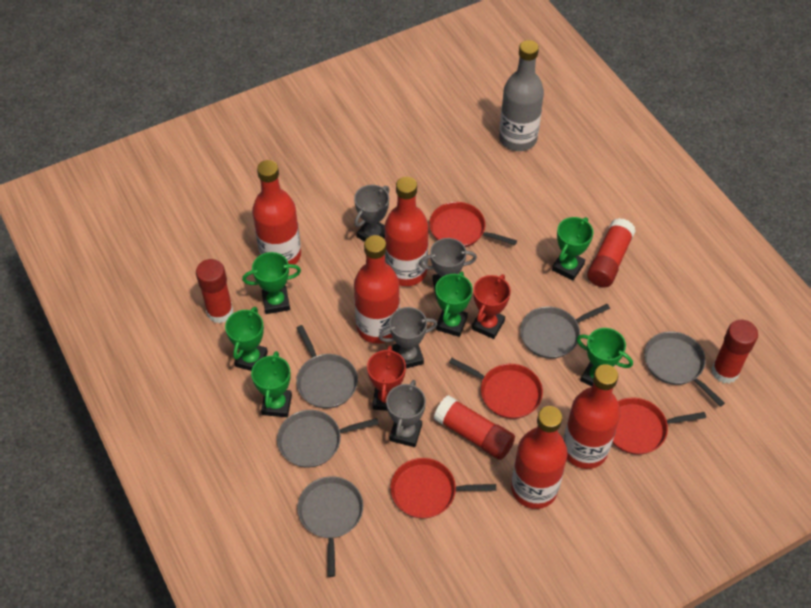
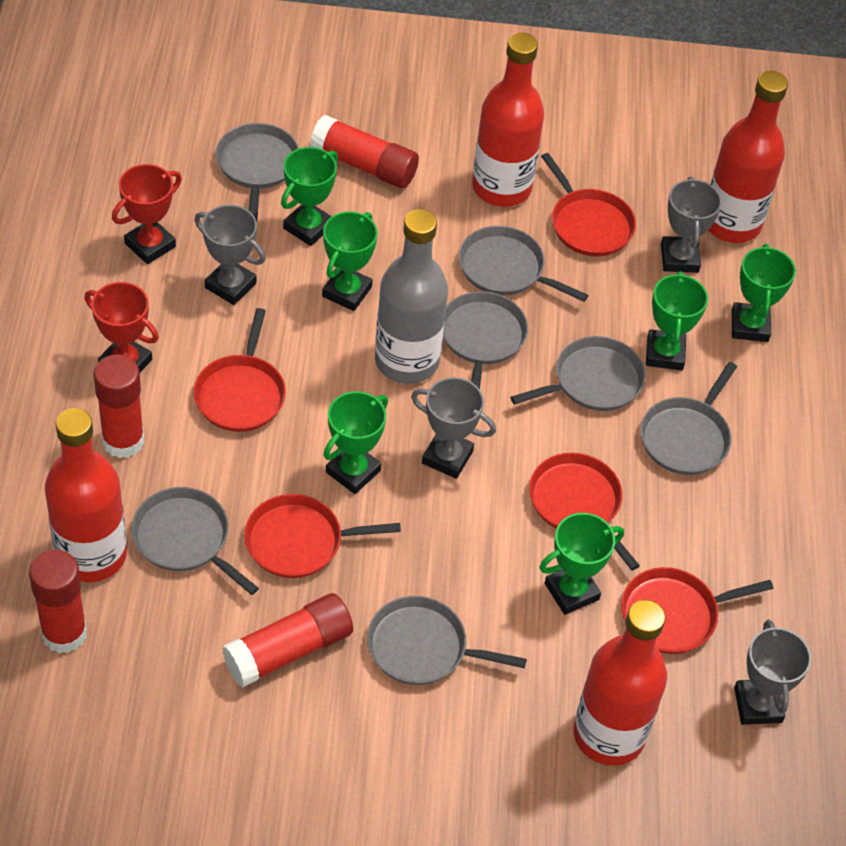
grey pan: [277,410,379,467] [296,325,358,408] [297,476,363,577] [520,304,610,359] [644,331,725,407] = 5 -> [131,487,259,595] [216,123,299,222] [367,596,527,685] [443,291,528,389] [459,226,589,302] [511,336,646,411] [640,362,737,475] = 7
red bottle: [252,160,301,265] [354,235,400,344] [385,177,428,286] [511,406,568,509] [563,364,621,469] = 5 -> [45,408,127,582] [472,33,544,207] [573,600,667,766] [708,71,788,243] = 4
red pan: [390,458,496,519] [429,202,517,247] [449,358,543,419] [612,397,706,455] = 4 -> [193,308,286,432] [244,494,401,578] [529,453,640,570] [541,153,636,256] [621,567,773,654] = 5

